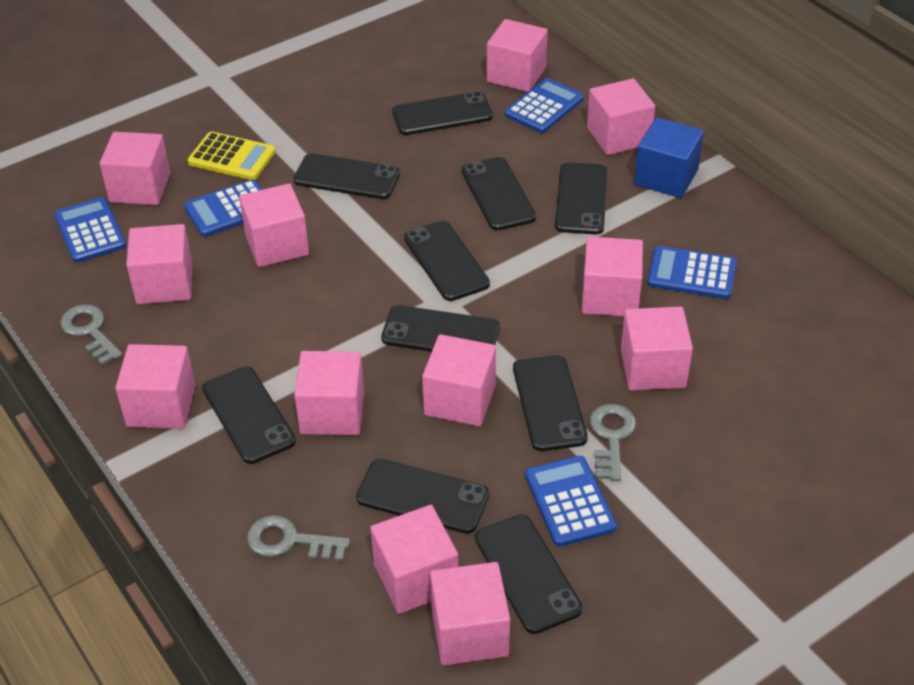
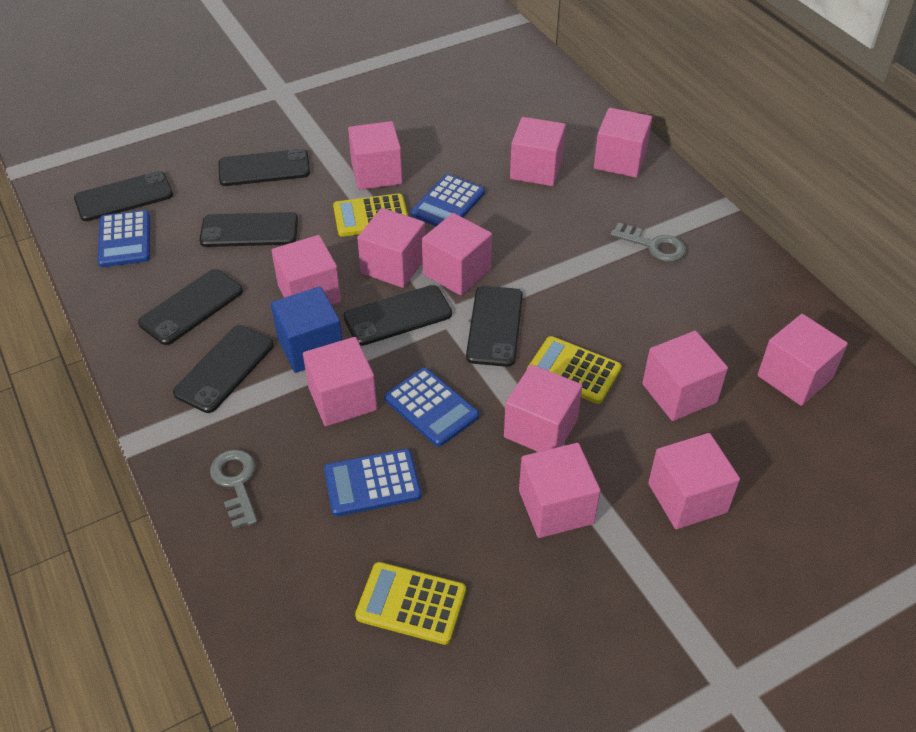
black phone: [202,366,296,464] [293,153,400,199] [356,459,489,534] [381,305,500,352] [392,91,493,135] [404,221,490,301] [462,157,536,230] [475,514,583,634] [513,355,588,451] [555,162,607,234] = 10 -> [74,171,173,221] [138,269,243,345] [173,325,274,413] [199,212,298,247] [218,149,310,186] [343,285,452,346] [466,286,523,367] = 7
blue calculator: [54,197,126,263] [184,179,263,237] [505,78,584,133] [525,456,617,547] [647,246,737,299] = 5 -> [98,210,150,267] [324,449,422,516] [384,368,479,447] [411,174,485,226] = 4
grey key: [60,304,123,366] [247,515,350,561] [590,404,636,481] = 3 -> [210,449,257,529] [610,223,686,262] = 2
yellow calculator: [188,131,275,180] = 1 -> [333,193,408,237] [355,562,466,645] [527,336,621,404] = 3

